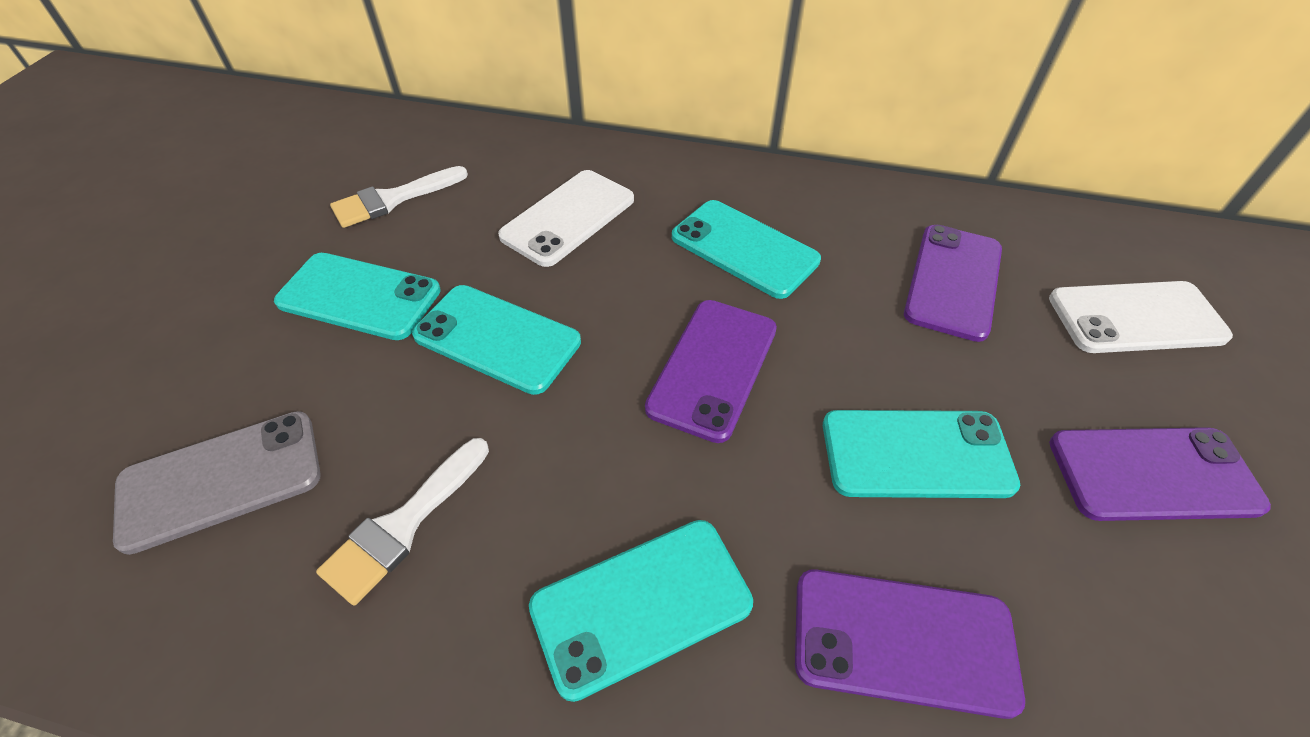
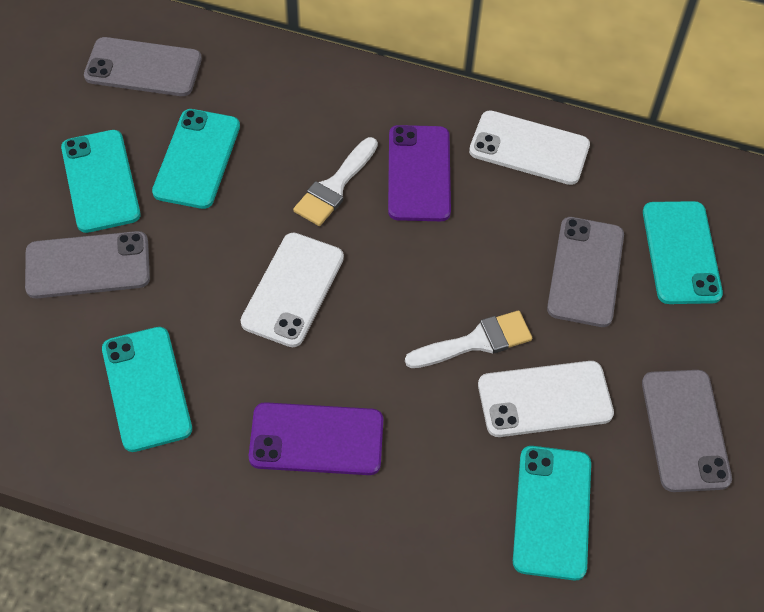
grey phone: [113,411,321,555] = 1 -> [25,231,150,298] [84,37,202,96] [547,217,624,327] [642,370,732,492] = 4
purple phone: [645,300,777,443] [795,569,1025,719] [904,225,1002,342] [1049,427,1271,521] = 4 -> [249,402,383,475] [388,125,451,221] = 2
white phone: [498,170,634,267] [1049,281,1233,353] = 2 -> [240,232,344,347] [469,110,590,185] [478,361,614,437] = 3

